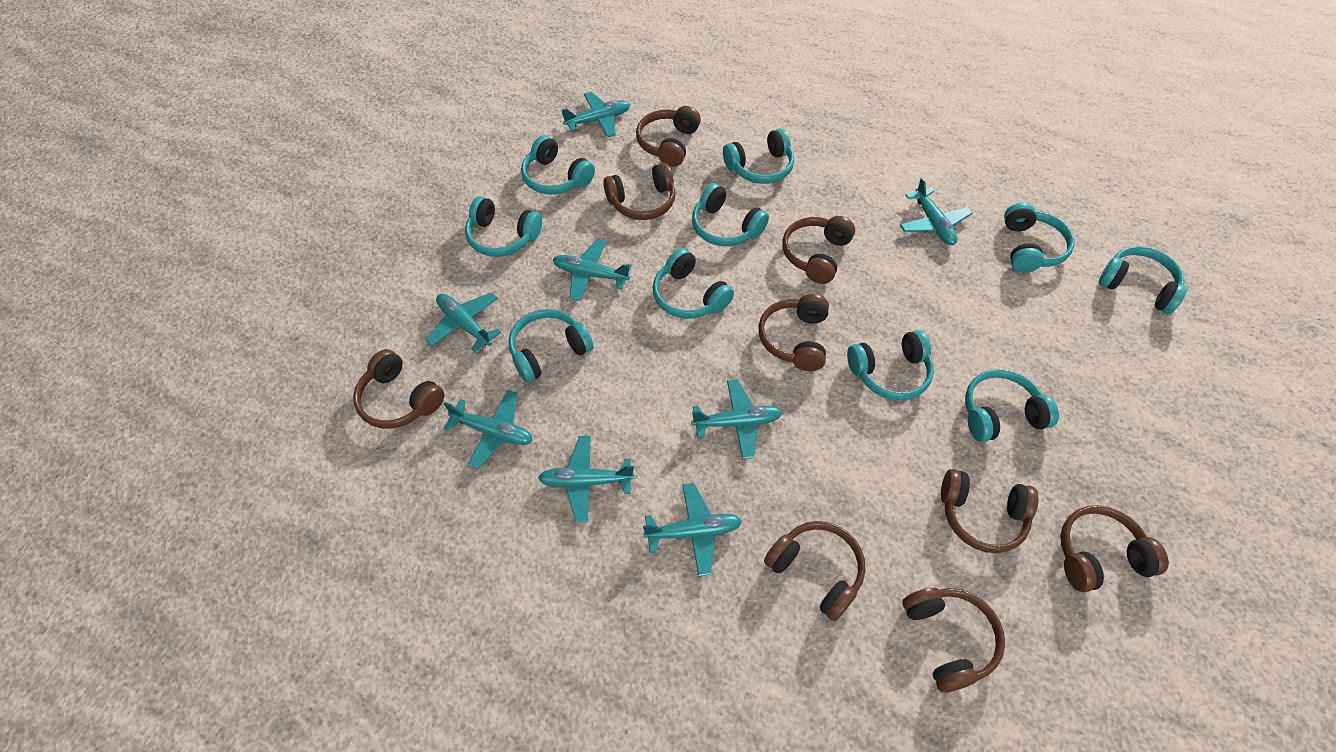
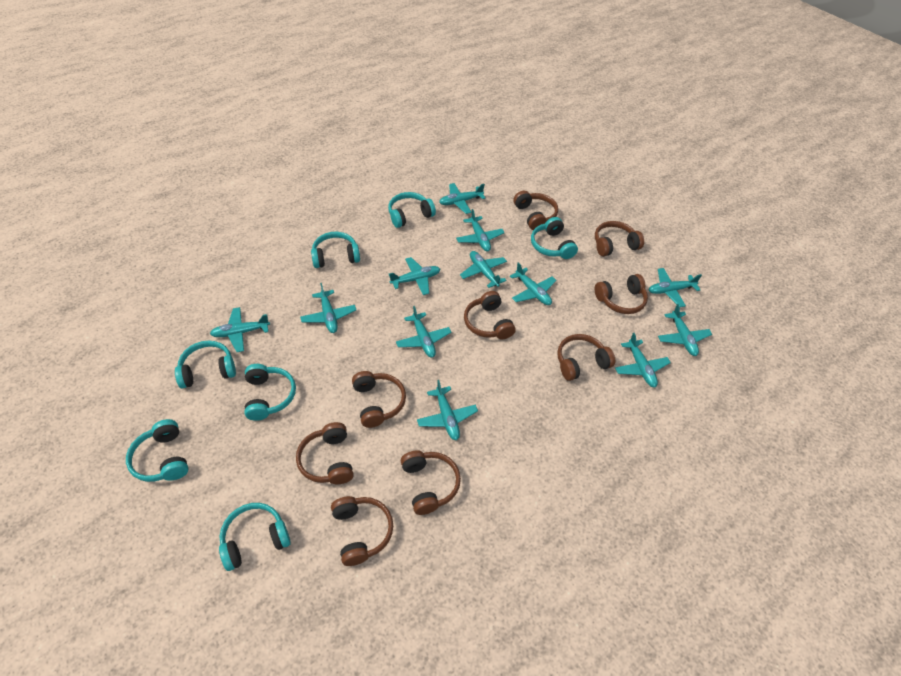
turquoise headphones: [465,196,542,257] [508,309,594,383] [521,135,595,195] [653,248,734,319] [692,183,769,246] [723,128,794,184] [847,330,934,401] [965,369,1059,442] [1004,203,1075,272] [1099,246,1187,314] = 10 -> [126,419,189,482] [175,341,236,389] [219,503,291,571] [244,364,296,421] [311,232,360,268] [388,192,436,228] [531,217,578,259] = 7
turquoise plane: [425,292,501,352] [443,390,533,469] [538,436,635,522] [553,239,632,301] [562,92,630,137] [643,483,742,576] [691,379,783,459] [900,177,973,245] = 8 -> [210,307,270,352] [300,283,356,333] [389,257,440,295] [396,306,452,357] [417,380,478,440] [439,183,486,214] [456,209,505,252] [460,251,507,288] [510,263,556,305] [615,333,671,387] [649,268,702,307] [658,304,712,356] = 12

